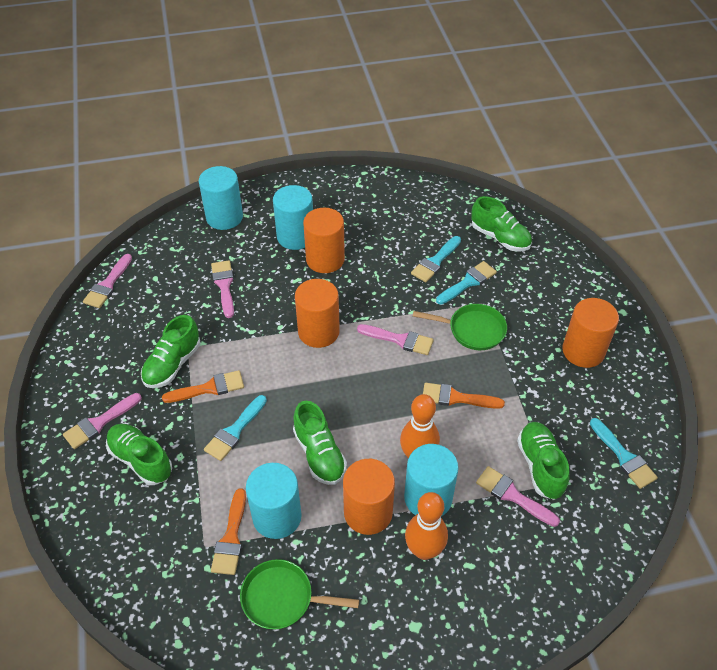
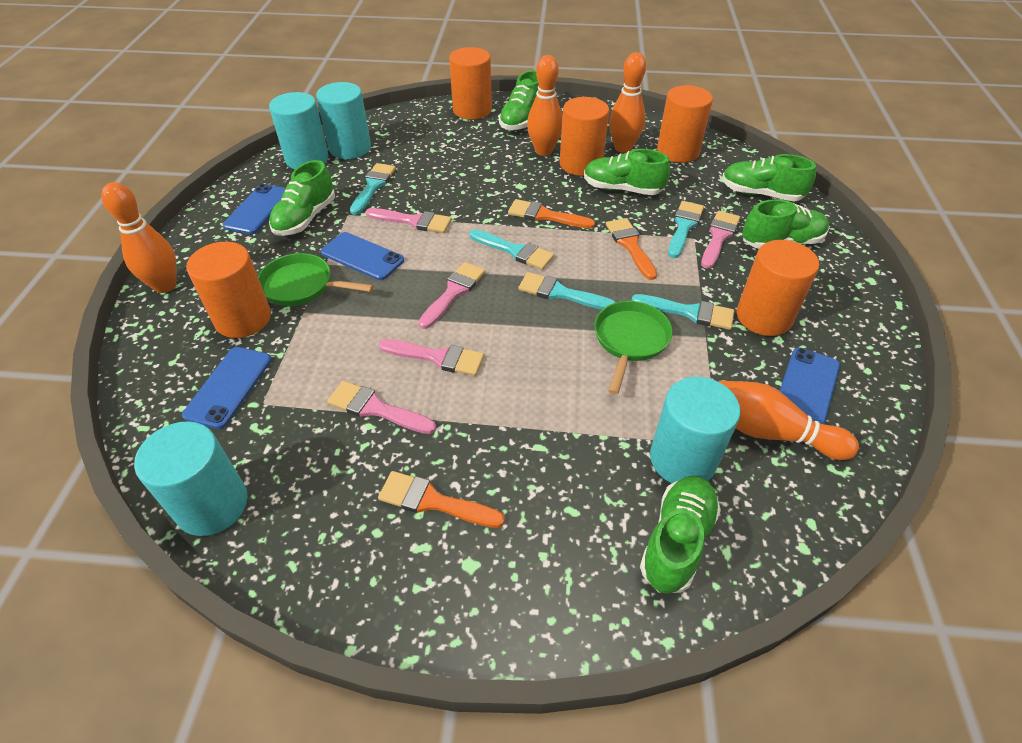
blue phone: none = 0 -> [182,347,272,429] [223,184,285,234] [321,232,404,280] [780,347,840,424] = 4
green shoe: [106,424,172,485] [141,315,200,388] [293,401,347,485] [471,196,532,252] [517,422,569,500] = 5 -> [269,160,335,236] [499,70,539,130] [584,149,670,195] [640,476,721,594] [722,154,816,201] [742,199,829,249] = 6
orange bowling pin: [400,394,440,458] [405,492,448,560] = 2 -> [101,182,177,293] [527,55,562,156] [609,52,646,153] [719,380,859,460] = 4
orange cylinder: [295,279,340,348] [303,208,345,273] [343,459,395,535] [562,298,619,368] = 4 -> [187,242,271,338] [449,47,492,120] [560,97,609,176] [657,85,713,163] [737,240,819,336] = 5
turquoise brush: [204,395,267,461] [411,236,461,282] [436,261,497,305] [590,418,658,489] = 4 -> [350,163,396,215] [469,229,554,270] [518,272,616,310] [631,294,734,330] [668,201,704,258] = 5

